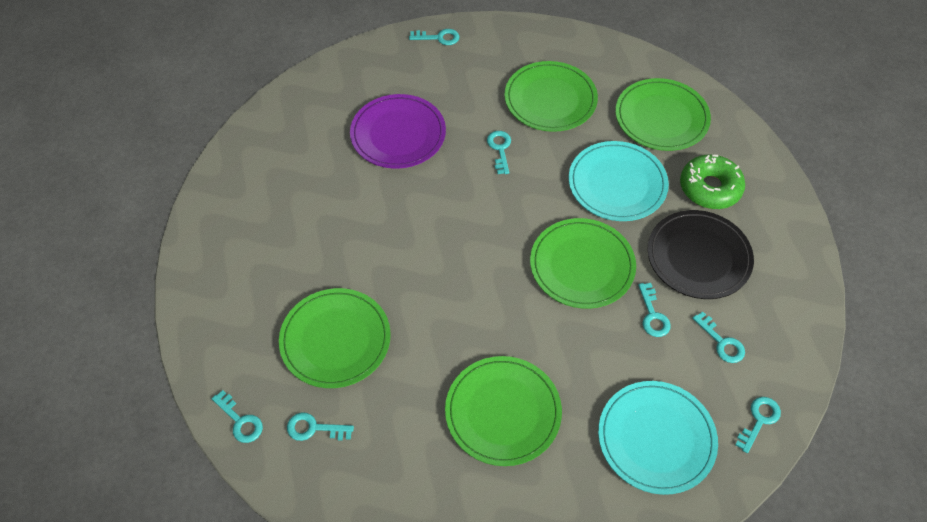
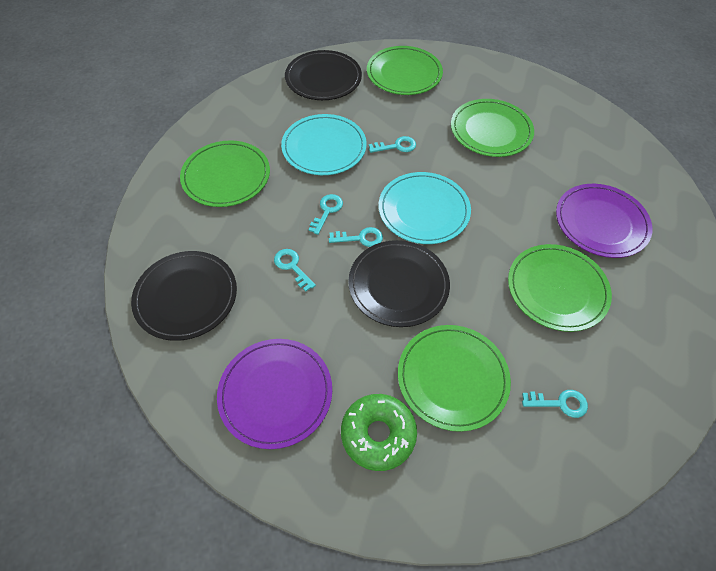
black plate: [647,210,754,299] = 1 -> [131,251,237,341] [285,50,362,100] [348,240,450,327] = 3
purple plate: [350,94,446,168] = 1 -> [217,339,332,449] [556,184,652,258] = 2
turquoise key: [212,390,263,443] [287,412,354,441] [409,29,459,45] [487,131,511,174] [638,283,671,337] [692,311,745,363] [735,397,781,453] = 7 -> [274,249,316,291] [308,194,343,235] [329,227,383,247] [369,136,416,153] [522,390,588,418] = 5

